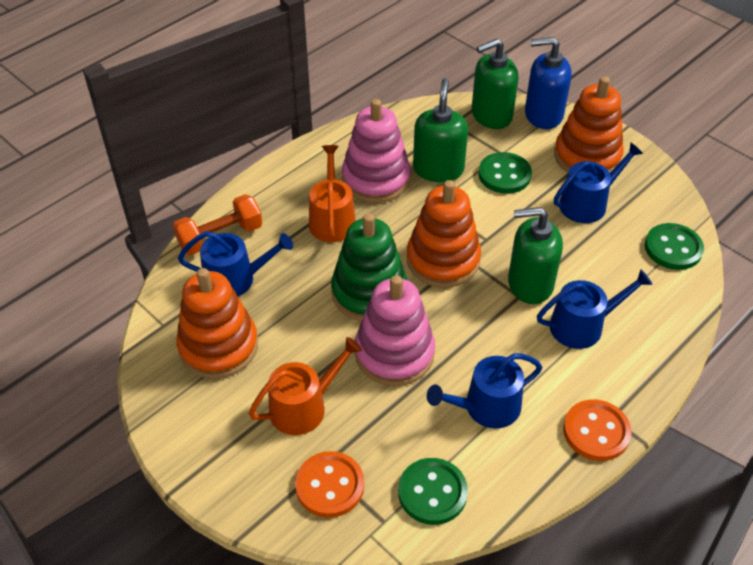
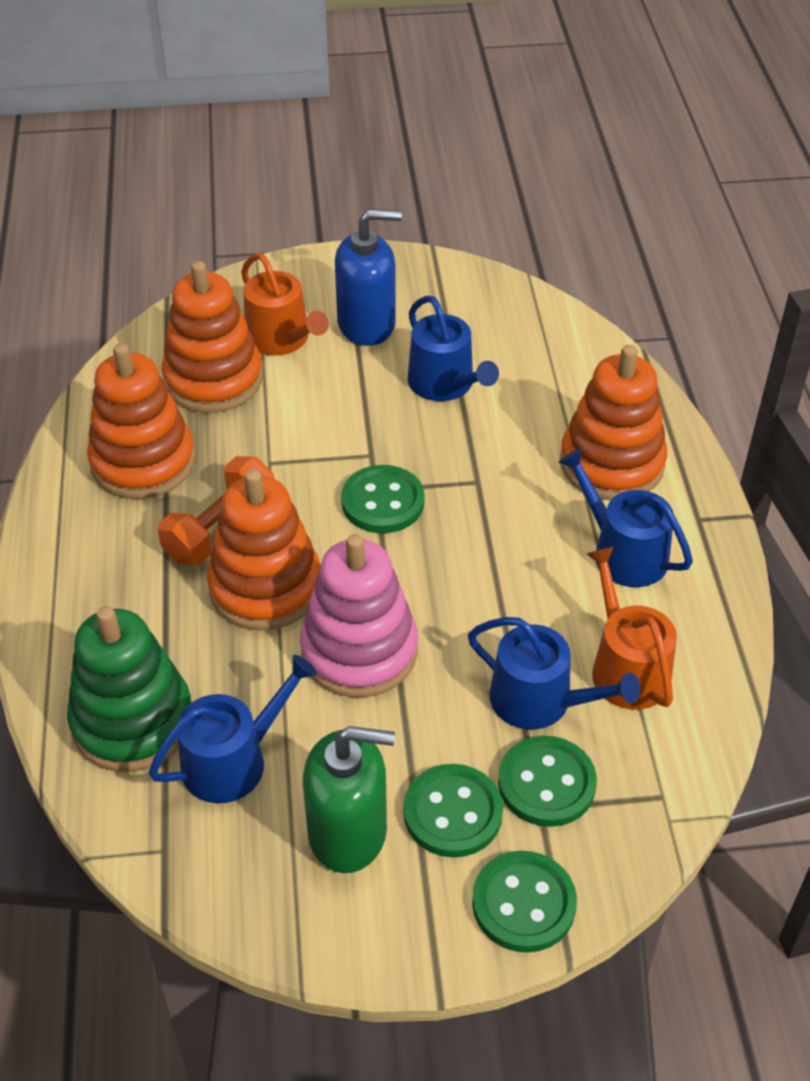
green button: [398,458,468,525] [478,152,532,194] [645,223,704,270] = 3 -> [341,465,424,533] [404,764,503,858] [472,851,577,953] [498,735,597,827] = 4
green soap dispenser: [413,78,468,182] [472,39,518,129] [508,207,563,304] = 3 -> [303,726,395,873] = 1
orange button: [295,451,364,518] [563,399,632,461] = 2 -> none = 0
orange stacking toy: [176,268,258,379] [407,180,481,288] [554,76,624,173] = 3 -> [87,343,195,499] [161,261,263,413] [207,469,321,631] [560,345,667,501] = 4
pink stacking toy: [342,99,410,203] [355,275,435,386] = 2 -> [300,534,418,698] = 1

